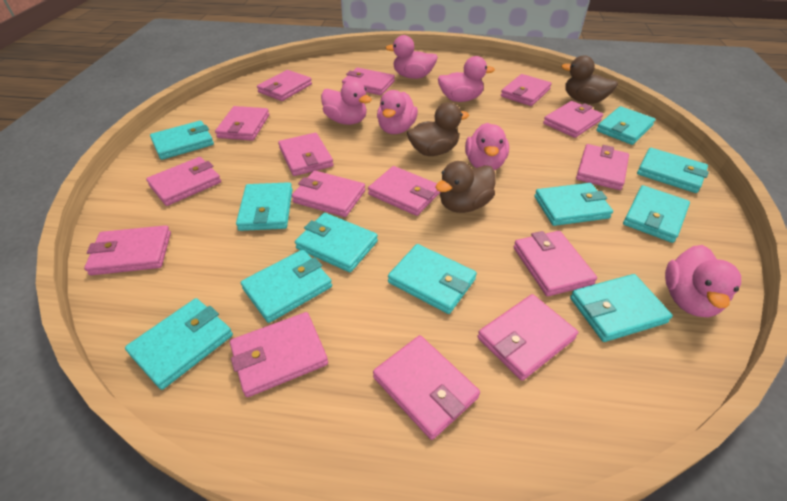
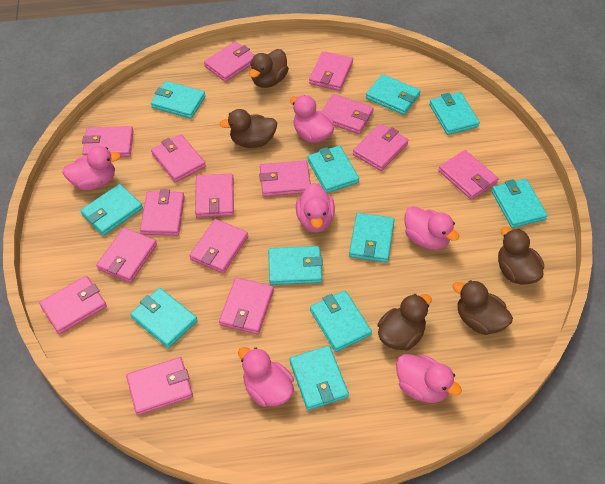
brown duck: [407,102,469,156] [435,161,496,213] [561,55,618,104] = 3 -> [220,109,277,148] [249,49,289,88] [378,294,432,350] [453,280,513,335] [498,227,544,285] = 5

